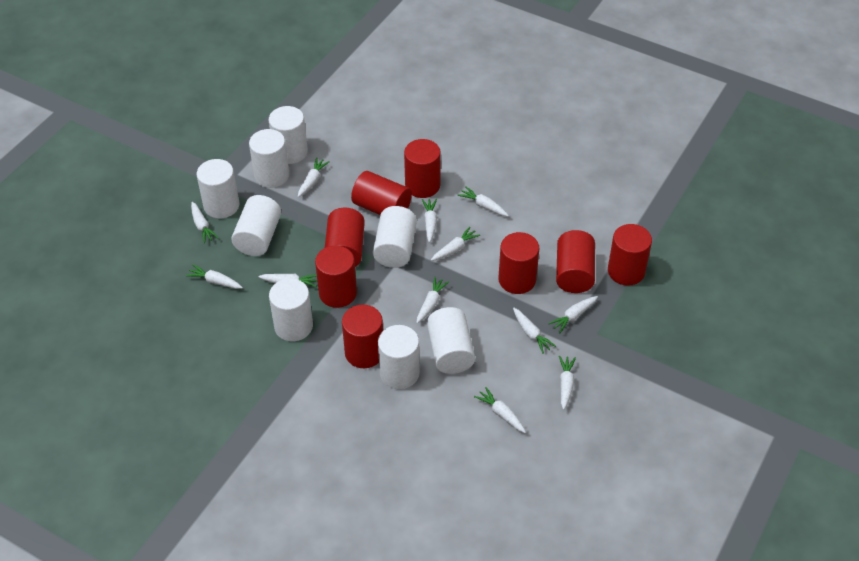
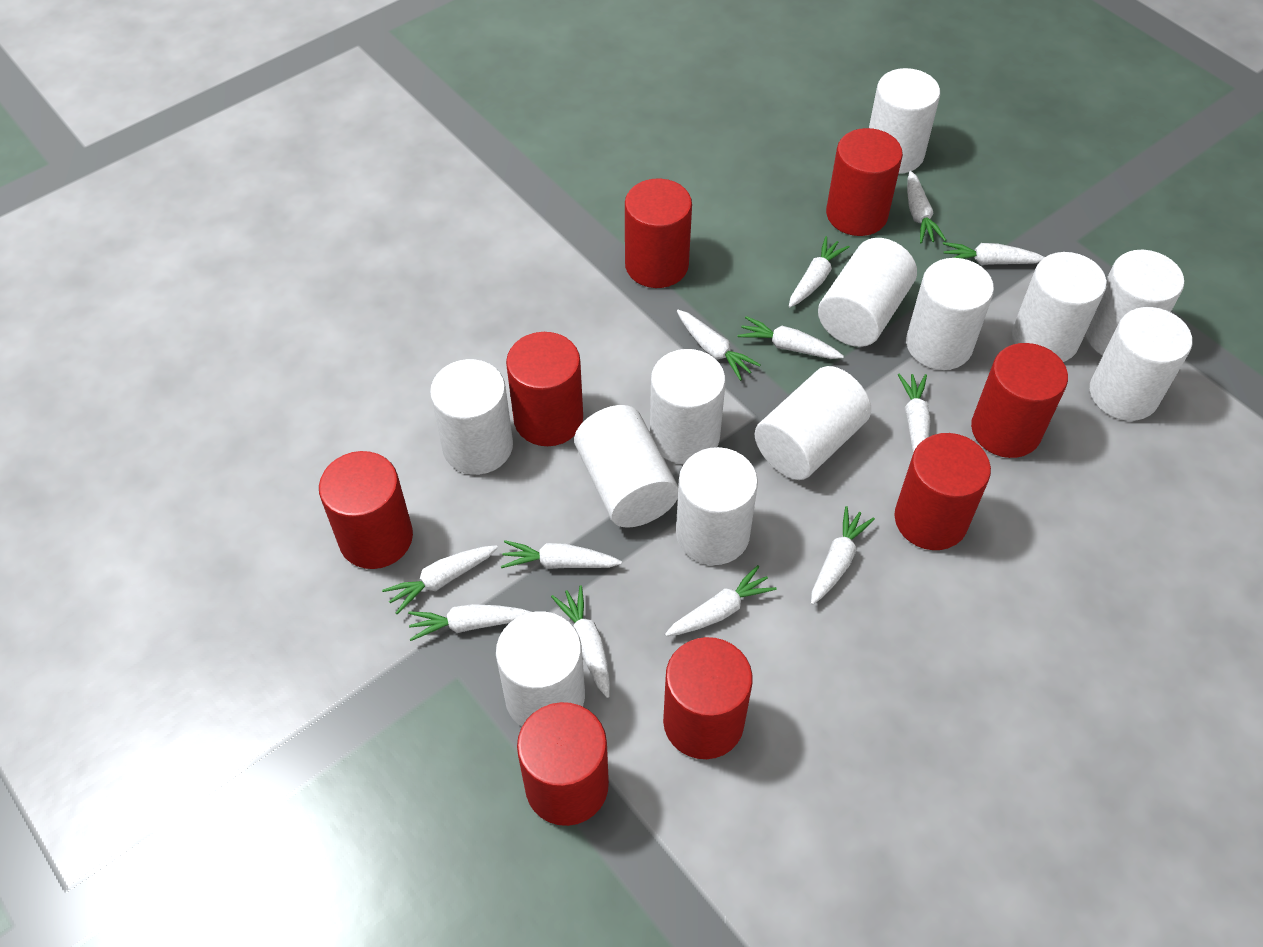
white cylinder: [197,159,239,219] [232,195,281,256] [249,129,289,188] [269,106,308,164] [269,278,313,341] [373,206,417,268] [378,325,420,389] [427,307,475,374] = 8 -> [430,359,513,475] [496,611,585,727] [574,405,678,528] [650,349,726,464] [676,447,758,565] [754,366,871,480] [818,238,917,347] [869,68,940,174] [906,258,994,370] [1012,252,1107,362] [1086,250,1184,356] [1090,307,1192,421] = 12

